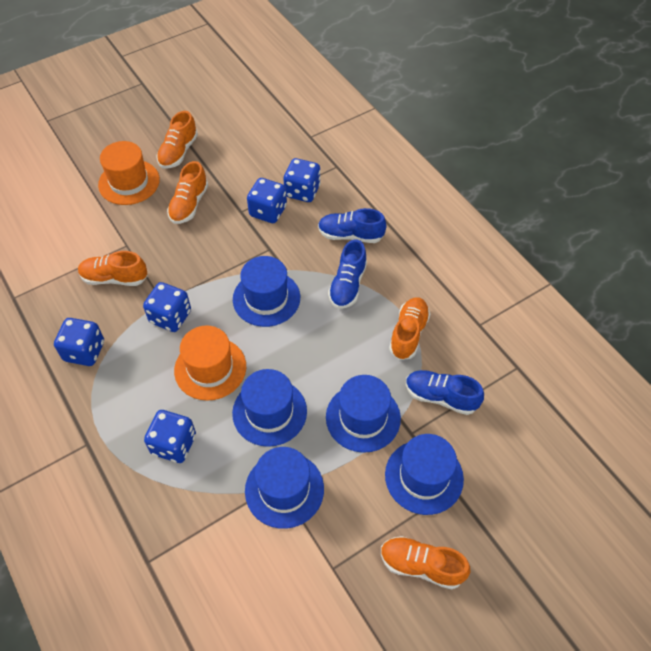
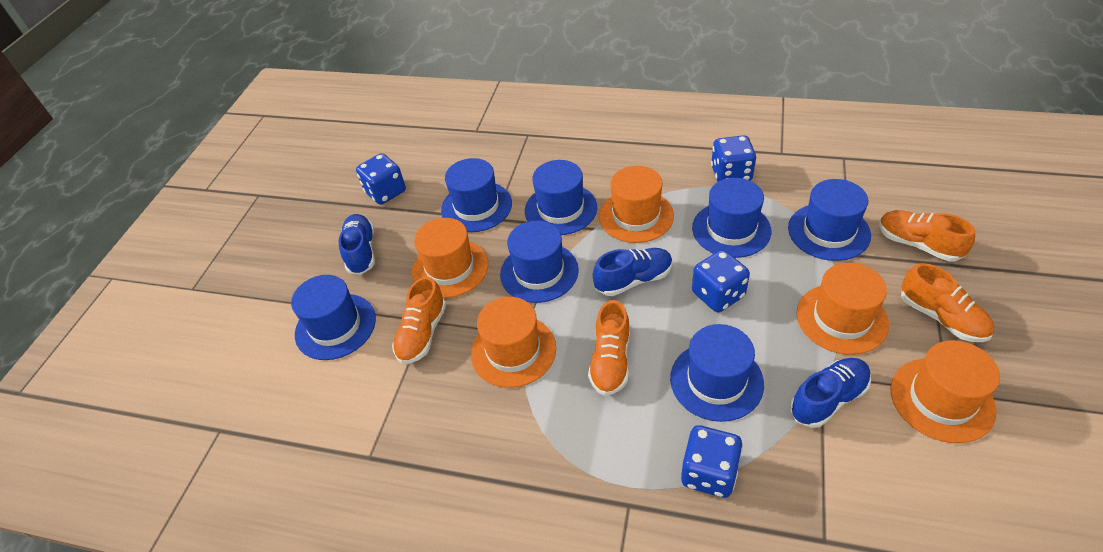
blue dice: [54,318,104,366] [143,282,191,332] [144,410,196,463] [247,178,287,223] [284,158,321,202] = 5 -> [356,153,406,205] [681,425,743,498] [692,250,750,312] [711,135,756,182] = 4
blue hat: [232,369,307,447] [233,256,300,327] [245,447,324,529] [326,375,401,453] [385,434,464,515] = 5 -> [291,275,376,360] [441,158,512,232] [500,221,579,303] [525,160,597,235] [670,324,764,422] [692,178,772,258] [788,179,871,261] = 7
orange hat: [98,141,160,205] [174,326,246,401] = 2 -> [412,218,488,298] [471,297,556,388] [599,166,674,243] [796,263,889,355] [890,340,1000,443] = 5
orange shoe: [78,251,147,286] [157,111,198,169] [167,161,208,224] [381,536,470,590] [389,297,430,360] = 5 -> [392,276,446,364] [588,300,630,396] [879,210,975,261] [901,263,994,342] = 4

